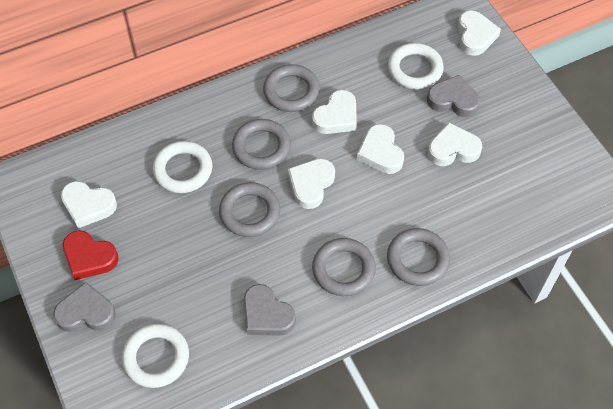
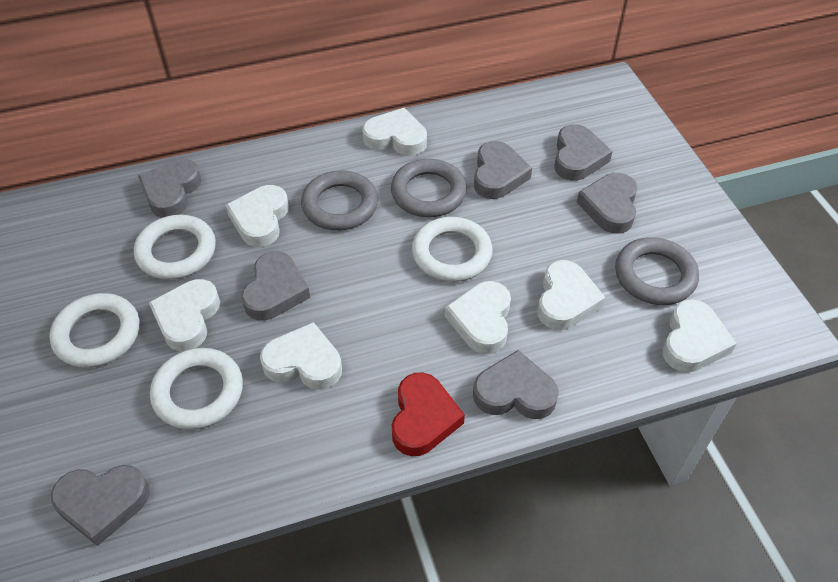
grey heart: [53,282,116,332] [244,284,296,336] [427,75,480,117] = 3 -> [51,465,150,546] [138,159,202,218] [241,251,310,321] [473,350,559,419] [474,141,532,199] [554,124,613,181] [577,173,638,234] = 7
grey ring: [219,182,280,237] [232,119,291,170] [263,64,320,112] [312,238,376,296] [387,228,450,286] = 5 -> [301,170,378,230] [391,159,467,217] [615,237,699,305] = 3
white heart: [61,181,117,228] [288,158,335,209] [312,90,357,134] [357,124,404,174] [428,122,482,166] [458,10,501,56] = 6 -> [149,279,220,351] [226,185,289,247] [260,322,342,390] [362,108,427,156] [445,281,511,354] [537,260,606,330] [663,299,737,373] = 7
white ring: [122,324,189,388] [153,141,212,193] [388,43,444,89] = 3 -> [49,293,139,368] [134,215,216,280] [150,348,243,430] [412,217,493,282] = 4

